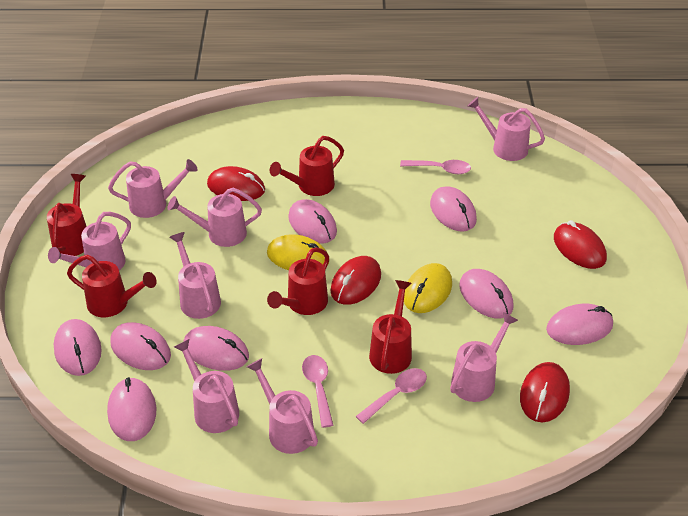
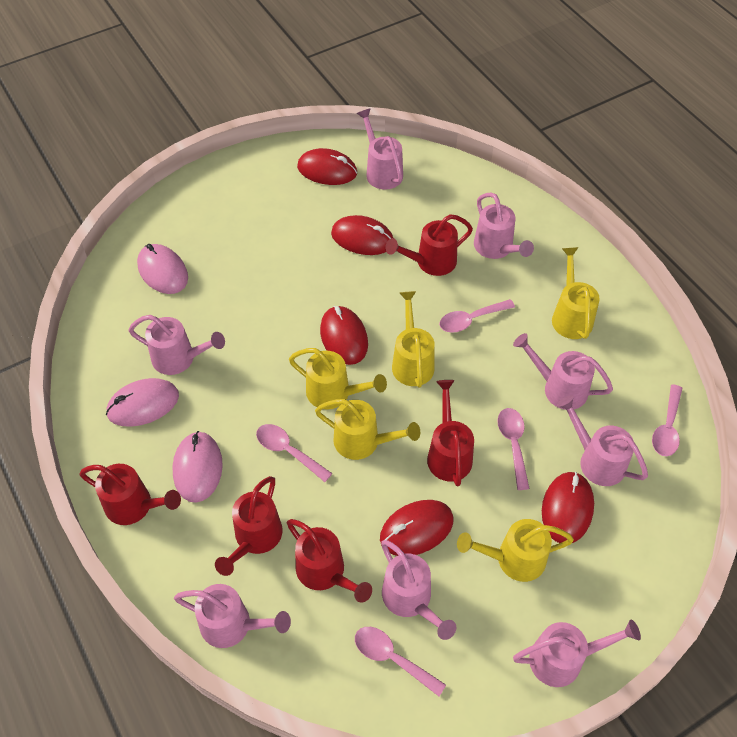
pink mouse: [54,319,102,376] [107,377,156,441] [110,322,171,370] [184,326,249,371] [288,199,337,244] [430,186,477,232] [459,269,513,318] [546,304,613,345] = 8 -> [106,378,179,427] [137,244,188,294] [173,431,223,503] = 3
pink spoon: [302,355,333,428] [356,368,427,424] [400,160,471,174] = 3 -> [256,424,332,482] [355,627,446,696] [439,299,515,333] [497,408,530,490] [652,384,682,456] = 5
red mouse: [207,166,265,201] [330,256,381,305] [520,362,570,422] [554,220,607,269] = 4 -> [297,148,357,185] [320,306,368,365] [331,215,393,255] [380,500,453,556] [542,472,594,543] = 5
yellow mouse: [267,234,330,270] [404,263,452,313] = 2 -> none = 0
yellow watering can: none = 0 -> [289,348,387,410] [315,399,420,460] [392,291,435,388] [457,519,574,582] [552,247,600,339] = 5

